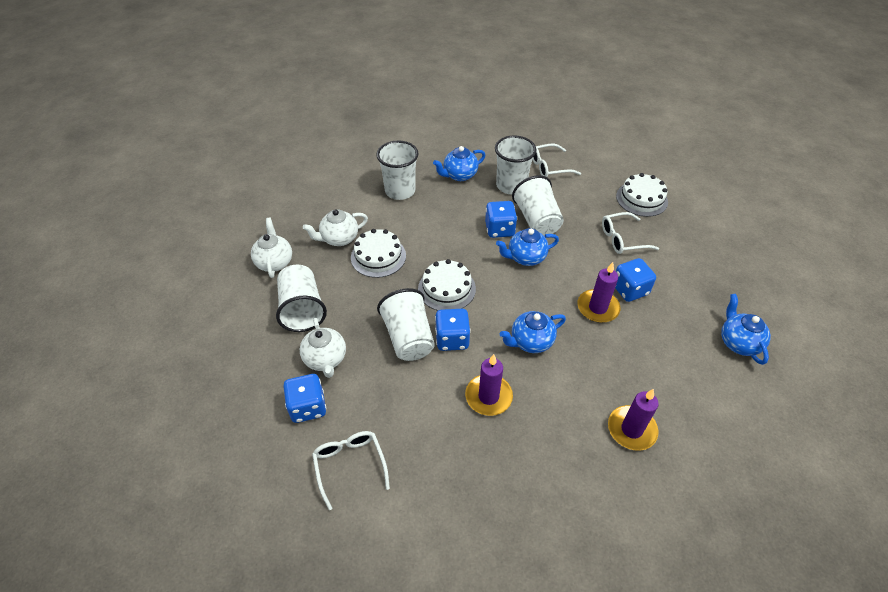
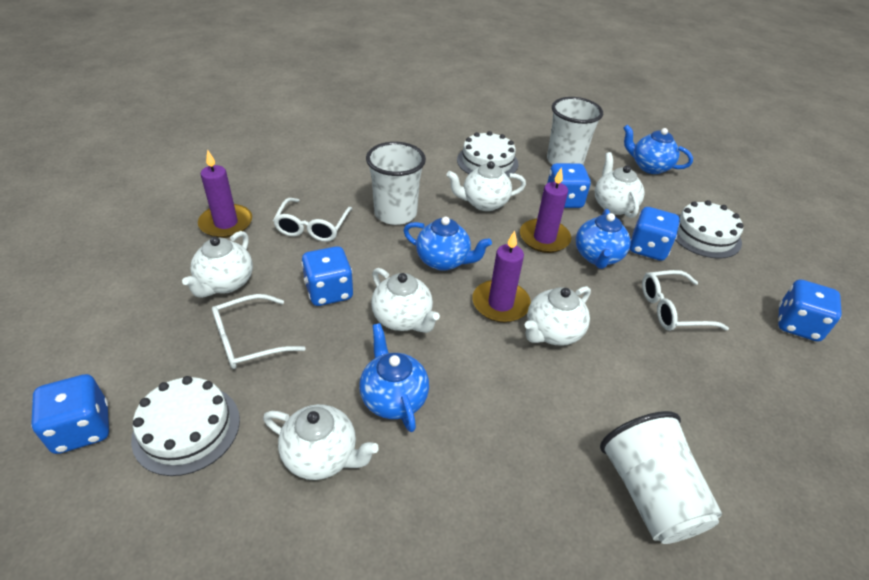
blue dice: [283,374,326,423] [435,309,471,351] [485,201,517,238] [615,258,656,302] = 4 -> [31,374,109,454] [301,246,353,306] [547,163,591,208] [630,207,680,261] [778,279,842,342] = 5
white cup: [276,265,327,332] [376,140,419,200] [377,288,435,361] [495,136,537,195] [512,175,564,236] = 5 -> [366,142,426,225] [547,97,603,165] [600,411,722,544] = 3
white teapot: [251,218,292,278] [300,318,346,378] [303,209,368,246] = 3 -> [182,231,253,298] [263,404,379,480] [371,268,440,333] [446,161,526,211] [525,286,591,346] [595,152,645,218] = 6

